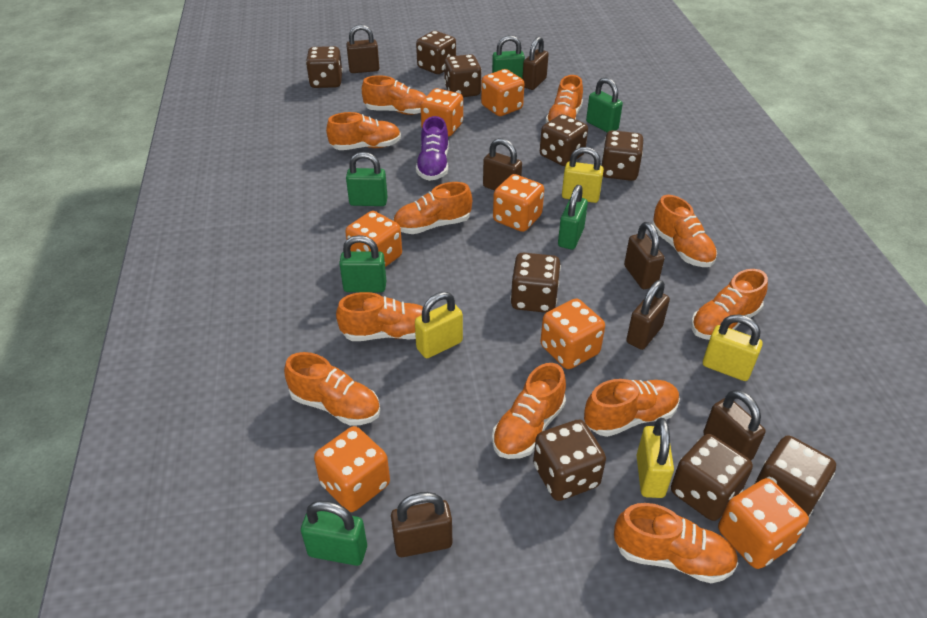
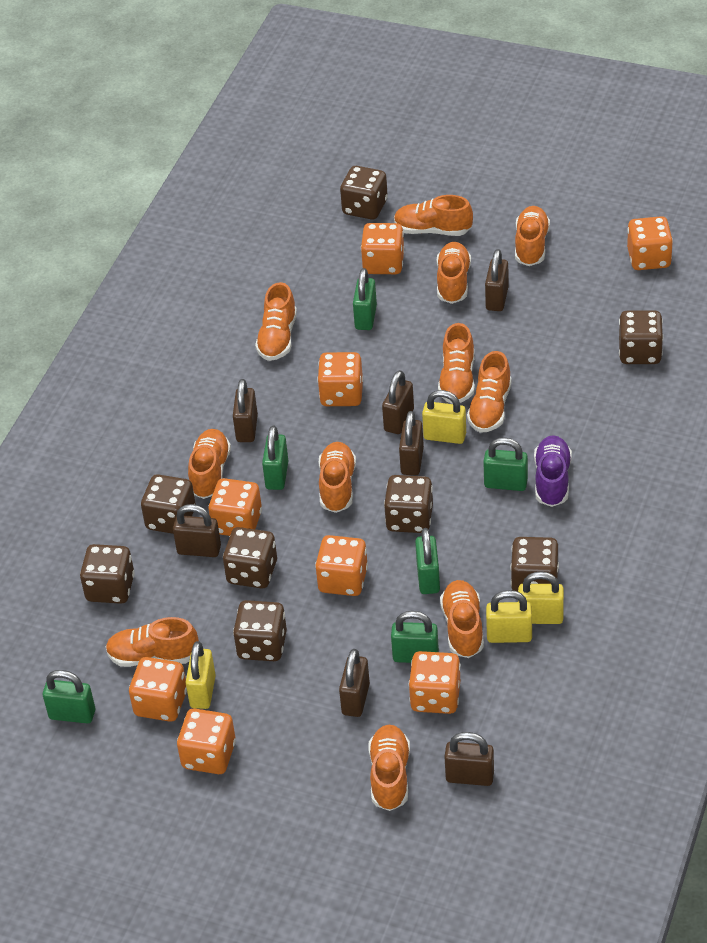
brown dice: [306,46,343,88] [416,31,456,74] [444,54,482,97] [510,253,561,313] [533,419,606,501] [540,114,588,166] [601,130,643,181] [671,434,753,521] [755,436,836,517] = 9 -> [80,544,135,604] [141,474,196,534] [223,527,277,588] [233,600,287,661] [340,166,388,220] [384,475,433,533] [510,537,559,592] [619,311,663,364] = 8
orange dice: [314,426,390,512] [345,211,402,267] [420,88,463,137] [481,69,525,116] [493,174,544,232] [540,299,605,369] [718,478,809,569] = 7 -> [129,657,187,722] [177,708,236,774] [209,478,262,536] [315,535,368,596] [317,352,363,406] [361,223,405,274] [409,651,460,714] [627,216,673,270] = 8

